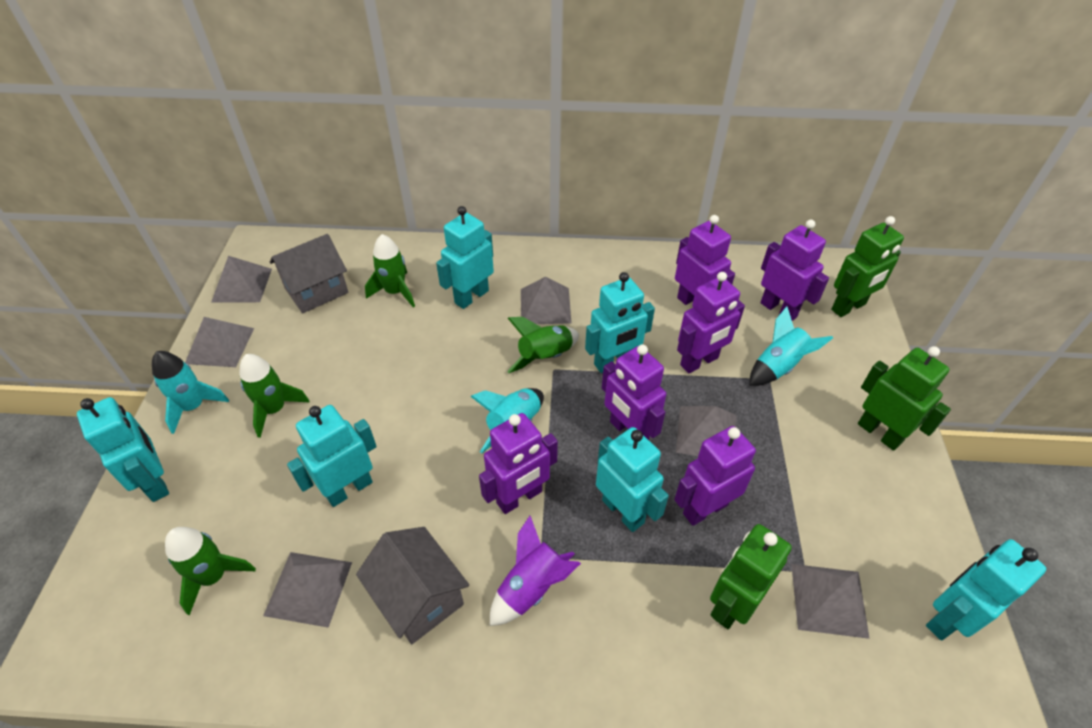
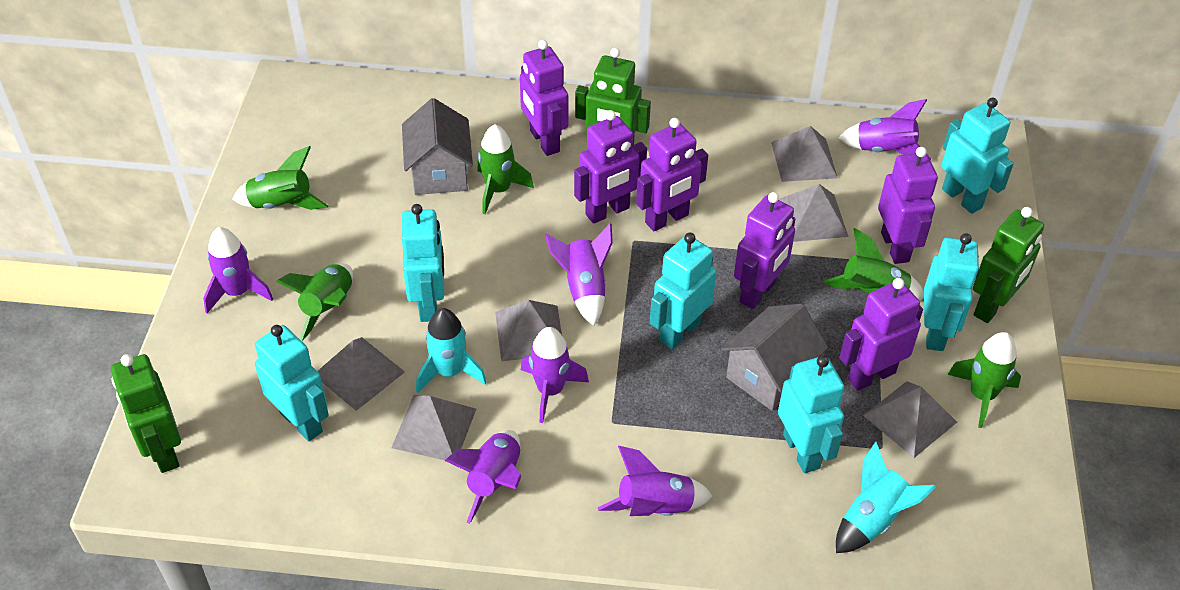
green rocket: [165,527,256,615] [239,354,310,438] [365,234,415,307] [507,317,579,373] = 4 -> [233,146,328,210] [276,263,353,341] [477,124,534,214] [823,228,924,300] [947,332,1021,428] = 5
purple rocket: [490,516,581,626] = 1 -> [203,227,273,313] [445,430,521,524] [521,327,589,423] [545,223,613,326] [598,446,712,516] [839,99,931,160] = 6
turquoise rocket: [152,351,229,434] [470,388,544,453] [749,306,833,386] = 3 -> [416,308,487,393] [836,442,936,553] = 2

